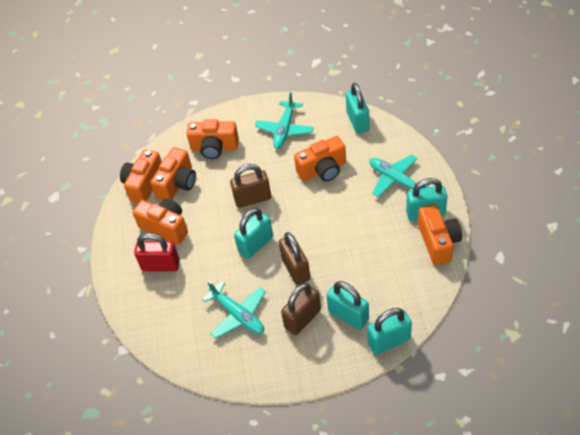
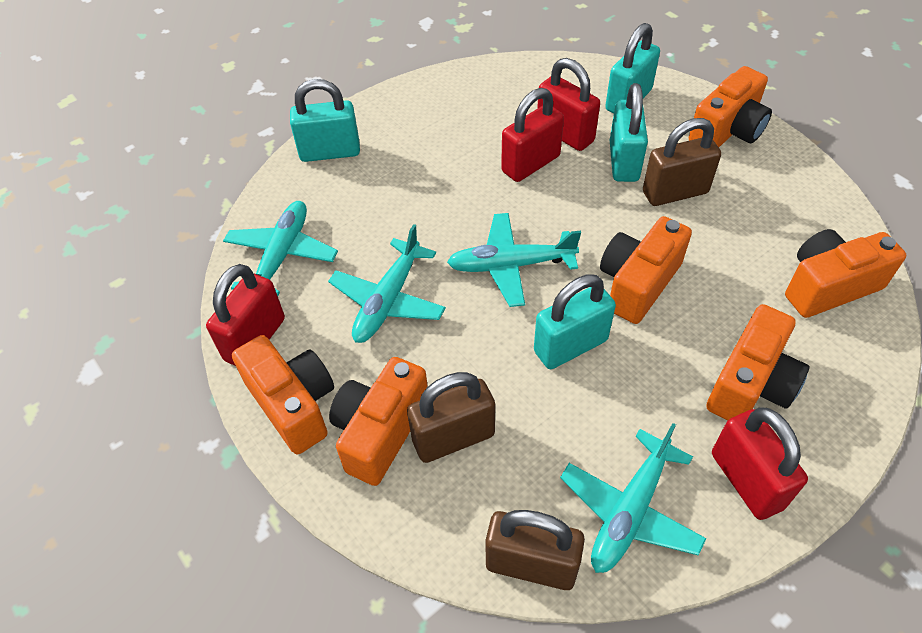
red padlock: [134,233,180,272] = 1 -> [206,264,285,366] [501,88,564,182] [537,58,600,151] [712,407,808,520] = 4
turquoise padlock: [234,208,273,259] [327,281,369,330] [346,83,370,134] [367,308,412,355] [406,178,447,221] = 5 -> [290,79,360,162] [534,274,616,369] [605,23,660,113] [610,83,648,182] = 4
turquoise plane: [202,280,266,338] [255,92,314,149] [369,155,430,197] = 3 -> [223,201,338,296] [328,224,446,343] [447,213,581,307] [560,423,707,573] = 4

